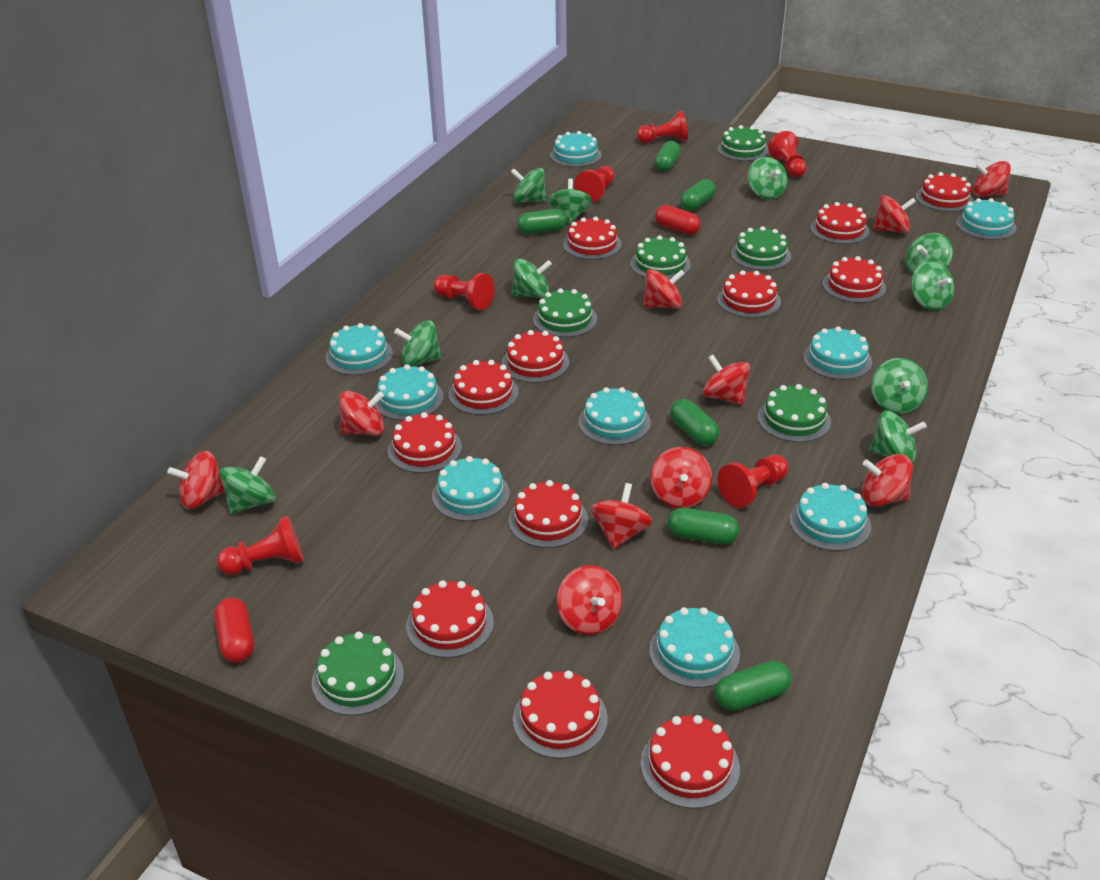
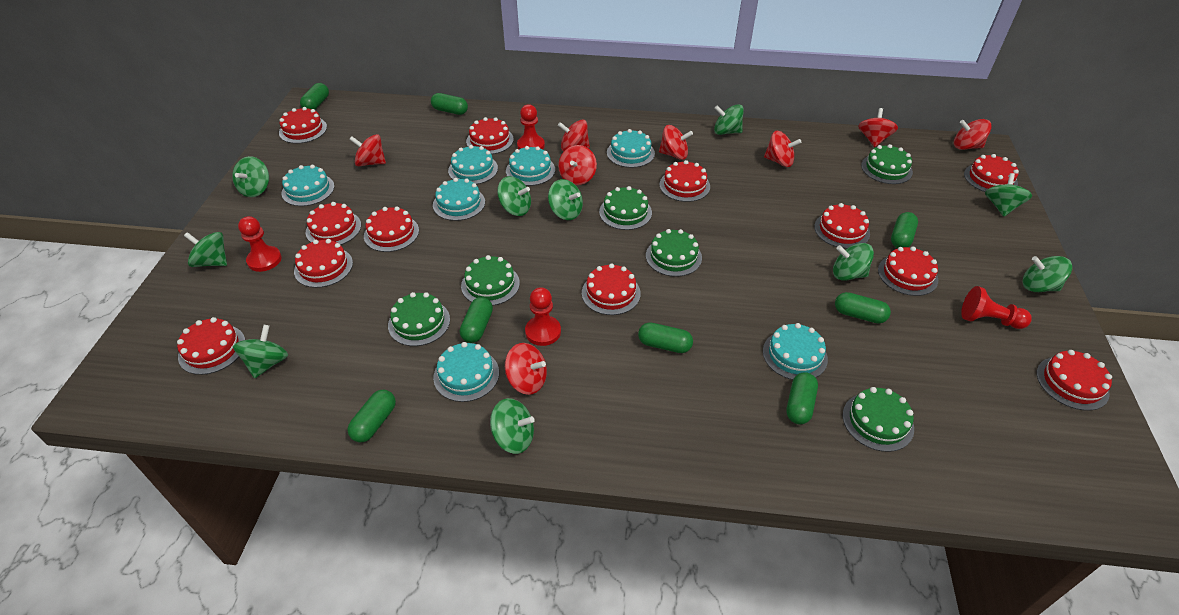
green capsule: [517,209,567,234] [654,141,681,172] [668,508,739,544] [670,399,719,446] [680,179,716,211] [715,660,792,711] = 6 -> [300,83,329,110] [347,390,396,442] [431,93,468,115] [460,297,493,343] [638,322,693,353] [786,372,818,424] [835,292,891,323] [891,212,918,248] = 8
red capsule: [214,598,254,663] [655,205,701,235] = 2 -> none = 0
red pawn: [217,516,303,575] [433,273,494,310] [574,166,615,202] [637,111,688,143] [717,455,788,508] [768,131,807,177] = 6 -> [238,216,282,272] [517,104,545,149] [525,287,561,346] [961,286,1032,329] = 4
red spinning top: [167,451,225,509] [339,391,384,436] [557,565,622,635] [590,483,653,549] [643,269,685,308] [650,447,712,508] [702,355,750,405] [862,454,913,507] [874,195,916,233] [973,161,1011,197] = 10 -> [349,134,386,166] [505,343,547,395] [558,119,590,151] [558,145,597,185] [659,125,693,160] [764,131,801,167] [858,108,898,147] [954,119,992,150] = 8
turquoise cake: [326,323,393,375] [374,364,444,421] [432,456,510,521] [550,131,602,167] [579,387,651,445] [649,607,740,688] [790,483,871,551] [803,327,872,380] [956,198,1017,240] = 9 -> [282,165,334,206] [433,178,485,221] [433,342,499,402] [448,145,498,184] [506,146,555,186] [607,129,655,168] [763,323,828,380] = 7

